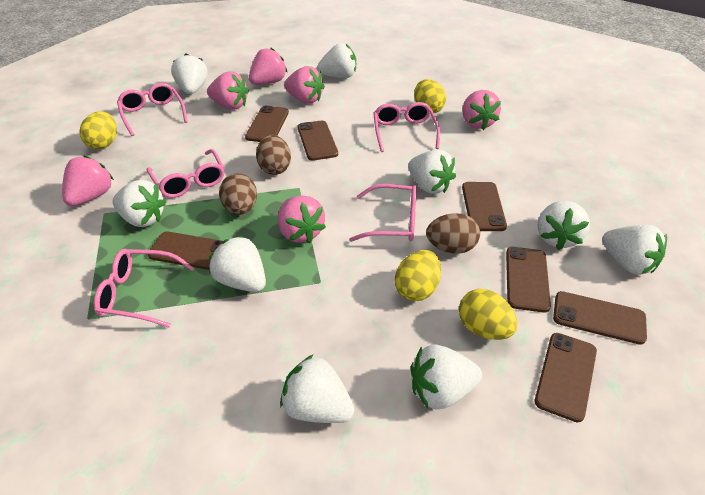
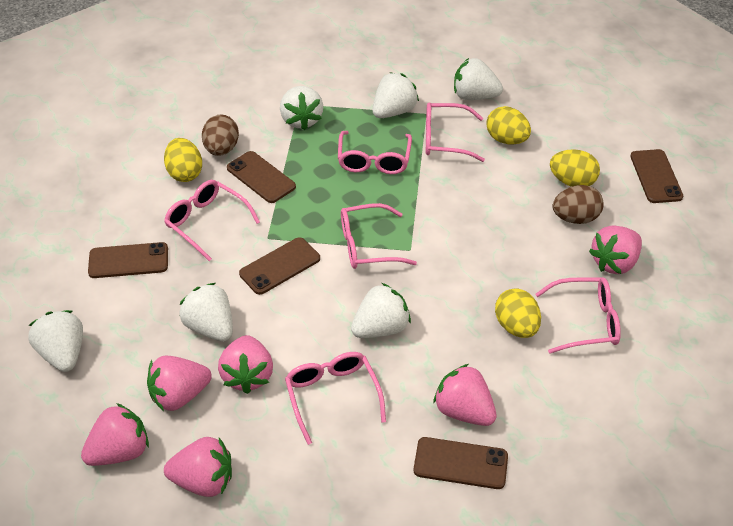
brown egg: [219,173,257,215] [256,135,291,175] [426,213,480,254] = 3 -> [202,115,239,156] [552,185,604,224] = 2
brown phone: [148,231,223,270] [245,106,289,142] [298,121,338,161] [462,182,507,231] [506,247,551,313] [535,333,597,423] [553,291,647,345] = 7 -> [88,242,168,278] [227,151,296,203] [239,237,320,295] [414,437,508,489] [630,149,683,203] = 5
pink glasses: [94,249,194,328] [117,83,188,136] [147,149,224,198] [349,184,417,242] [373,102,440,152] = 5 -> [164,180,260,261] [285,352,386,445] [338,131,412,174] [341,203,417,269] [426,102,485,162] [536,277,621,354] = 6
white strawberry: [112,180,166,227] [171,53,208,94] [209,235,266,292] [280,354,355,423] [317,43,356,78] [408,150,456,194] [411,344,482,409] [538,201,590,250] [602,225,667,275] = 9 -> [28,310,83,372] [179,283,233,341] [280,86,323,130] [351,283,411,338] [372,72,419,118] [454,58,503,100] = 6

